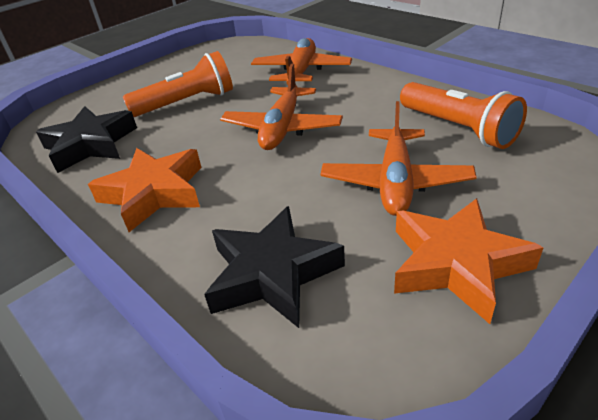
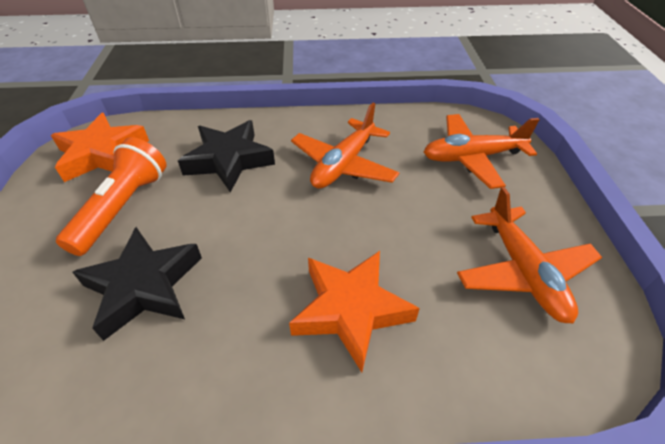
orange flashlight: [123,51,233,117] [400,82,527,149] = 2 -> [56,137,167,256] = 1

